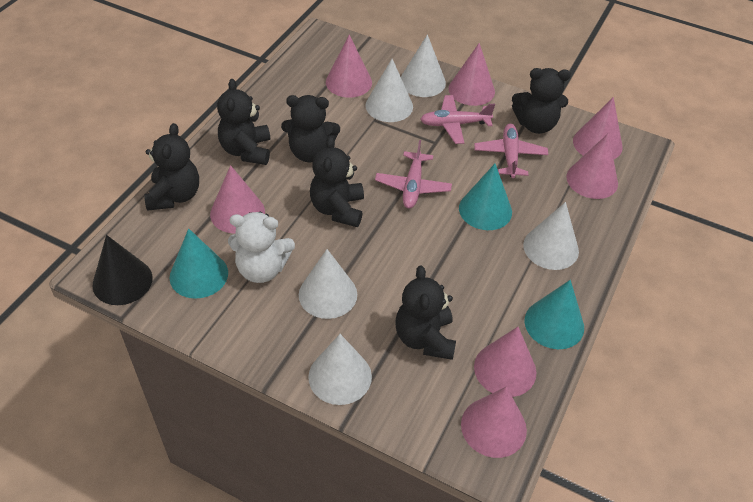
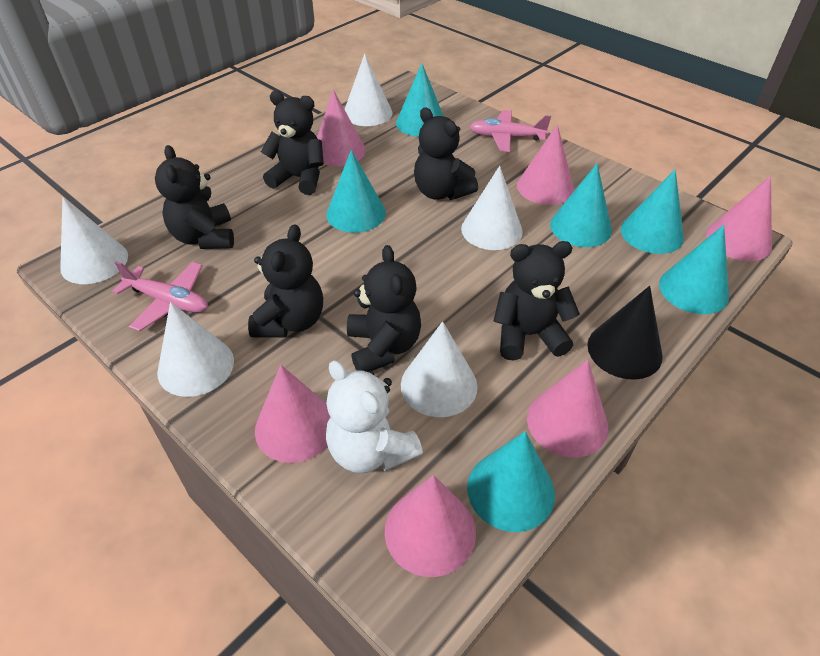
pink cone: [210,165,265,234] [326,34,372,98] [449,43,495,106] [461,386,527,458] [474,327,537,397] [566,133,618,199] [573,97,622,159] = 7 -> [255,365,330,463] [317,90,366,166] [385,475,476,577] [517,124,574,205] [527,360,608,457] [706,176,772,261] = 6
pink plane: [375,140,452,209] [420,95,495,144] [474,123,548,178] = 3 -> [112,261,208,331] [470,110,551,152] = 2
turquoise cone: [170,228,228,299] [459,164,512,230] [525,280,584,349] = 3 -> [326,150,386,233] [396,63,443,137] [467,431,555,532] [550,163,612,247] [621,169,684,254] [659,225,729,314] = 6

